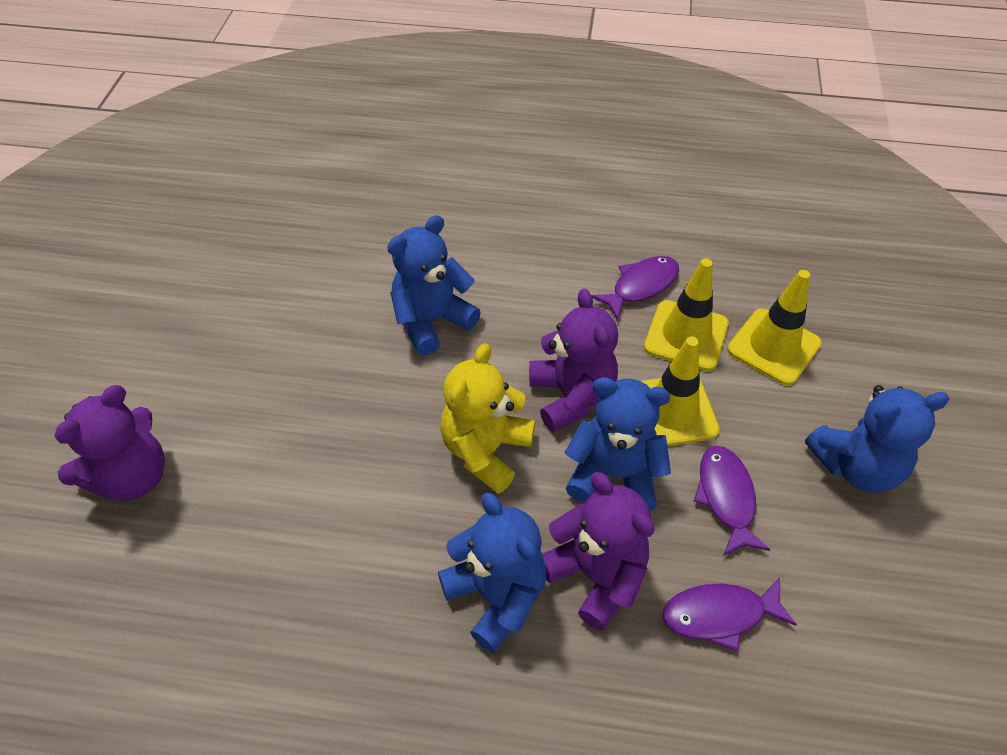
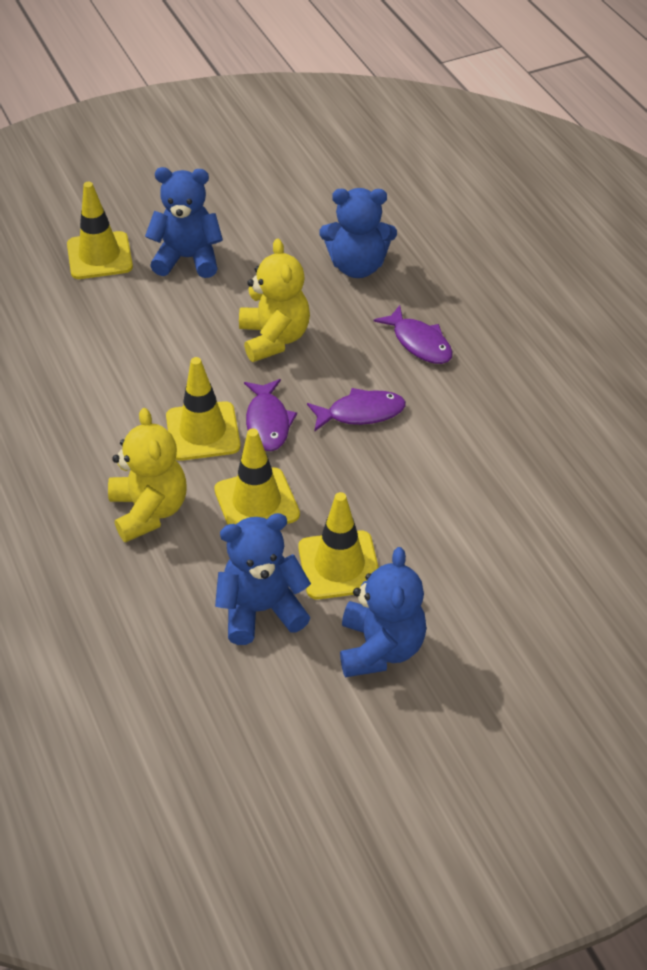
purple teddy bear: [54,385,165,501] [529,289,618,432] [543,472,654,631] = 3 -> none = 0
yellow teddy bear: [440,343,535,494] = 1 -> [108,408,187,543] [239,239,310,362] = 2
yellow traffic cone: [641,336,720,446] [644,258,729,371] [727,270,822,385] = 3 -> [67,182,133,279] [166,357,241,461] [214,428,300,525] [298,492,379,599] = 4

